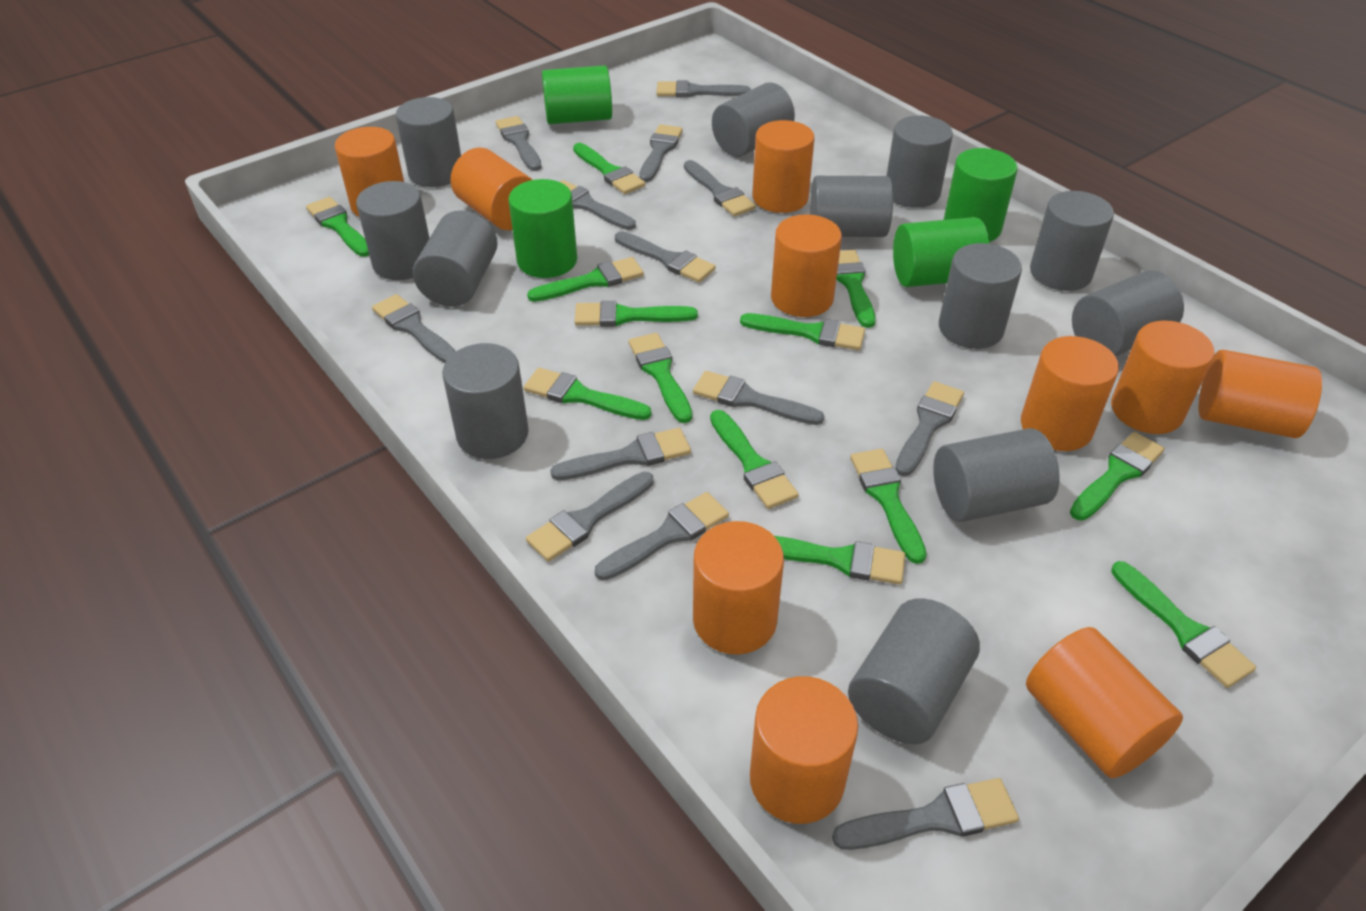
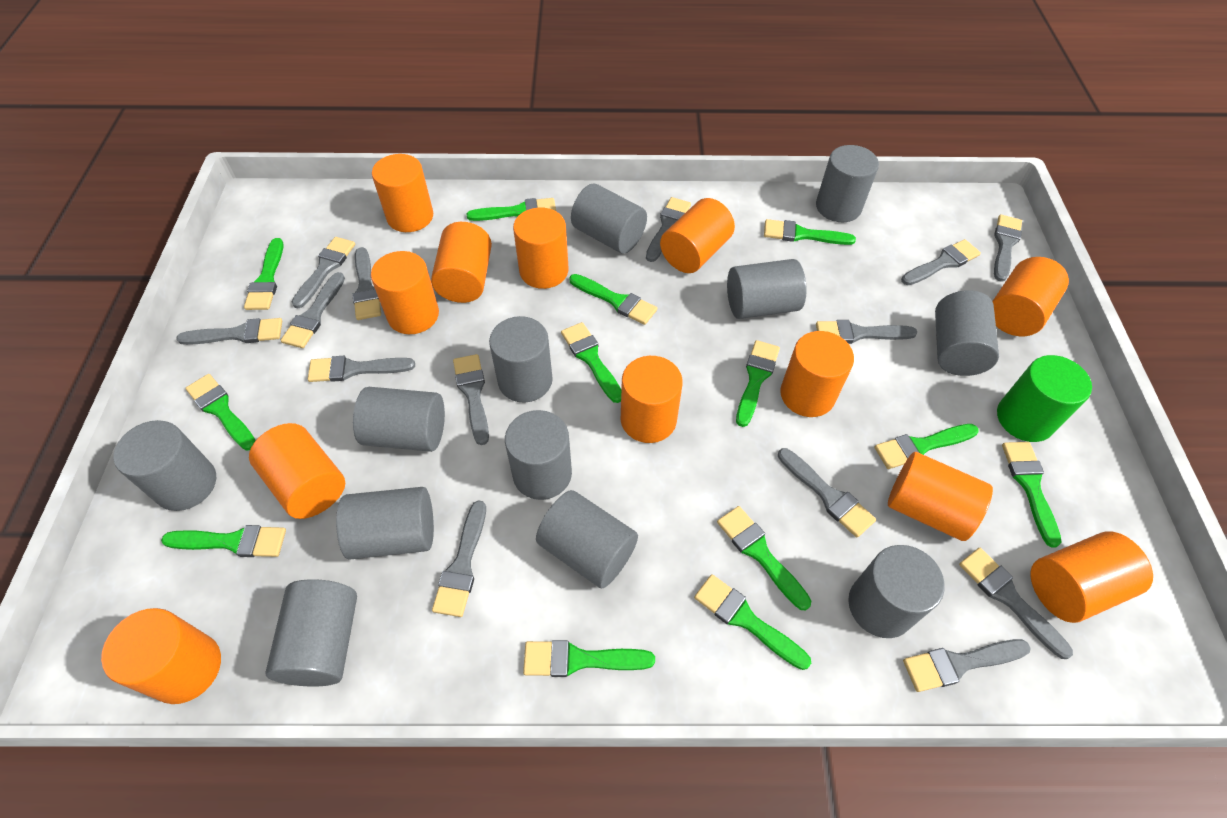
green cylinder: [509,179,577,278] [542,65,612,124] [893,217,989,287] [944,148,1018,242] = 4 -> [997,355,1092,442] = 1
grey brush: [372,294,456,363] [496,116,542,171] [526,472,654,562] [550,428,691,480] [560,180,636,230] [595,492,729,581] [615,231,716,282] [639,124,683,182] [656,80,751,98] [684,160,756,216] [693,371,824,425] [832,778,1019,850] [895,381,964,476] = 13 -> [176,318,282,345] [281,272,345,348] [292,237,355,309] [308,356,415,382] [352,247,381,320] [432,500,486,617] [453,354,489,445] [646,197,691,262] [778,448,876,537] [816,320,917,344] [901,239,981,285] [903,639,1031,692] [959,548,1073,659] [994,214,1022,282] = 14
orange cylinder: [335,127,404,217] [451,148,533,230] [693,521,784,654] [750,676,858,824] [752,120,815,213] [771,214,842,317] [1021,336,1119,451] [1026,627,1183,778] [1111,320,1214,434] [1199,350,1322,438] = 10 -> [101,608,221,704] [249,423,345,519] [371,251,439,334] [372,154,433,232] [431,222,492,303] [513,207,569,289] [621,356,683,443] [660,198,735,273] [780,331,854,417] [888,452,993,541] [992,257,1069,336] [1030,531,1153,623] = 12

